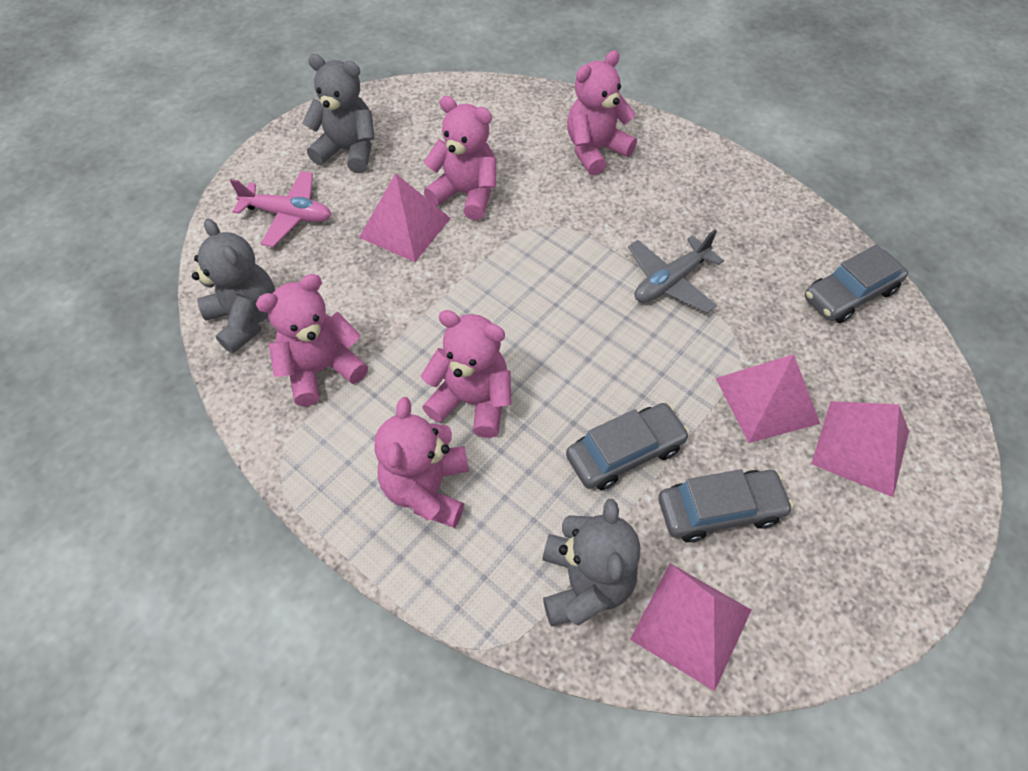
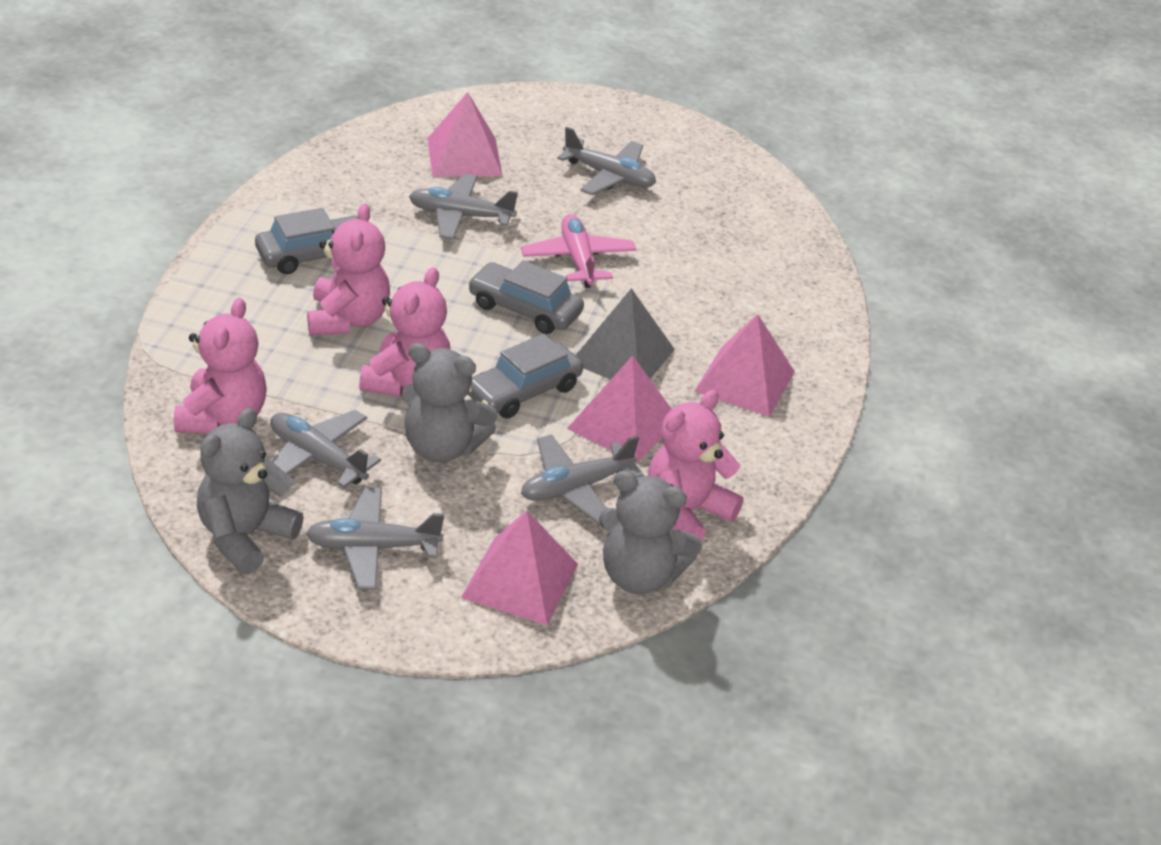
grey plane: [628,230,724,313] = 1 -> [270,410,381,488] [306,487,444,590] [409,174,518,240] [521,434,644,525] [557,127,656,196] = 5
grey pyramid: none = 0 -> [575,288,675,380] = 1
pink teddy bear: [256,274,368,406] [374,397,469,528] [421,310,512,438] [424,96,497,220] [567,50,637,175] = 5 -> [174,298,267,433] [307,204,390,335] [359,267,451,396] [648,390,743,541] = 4

